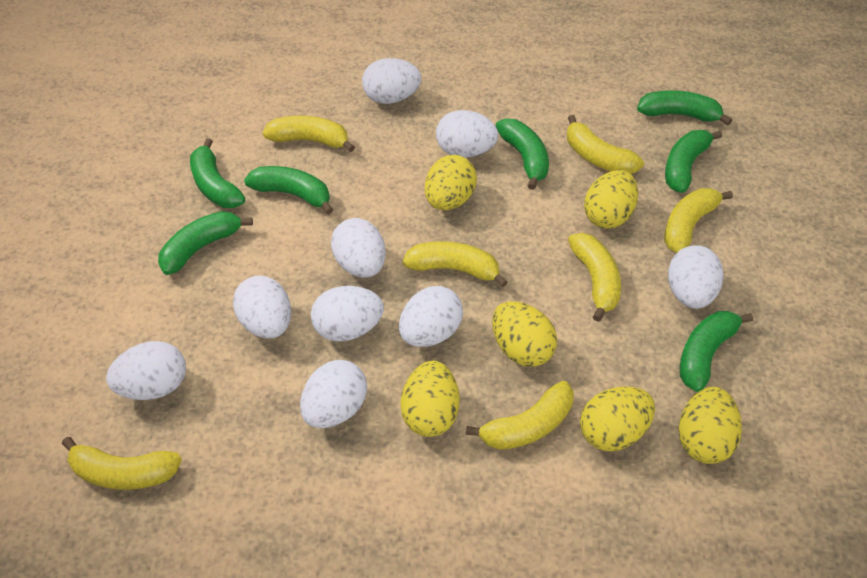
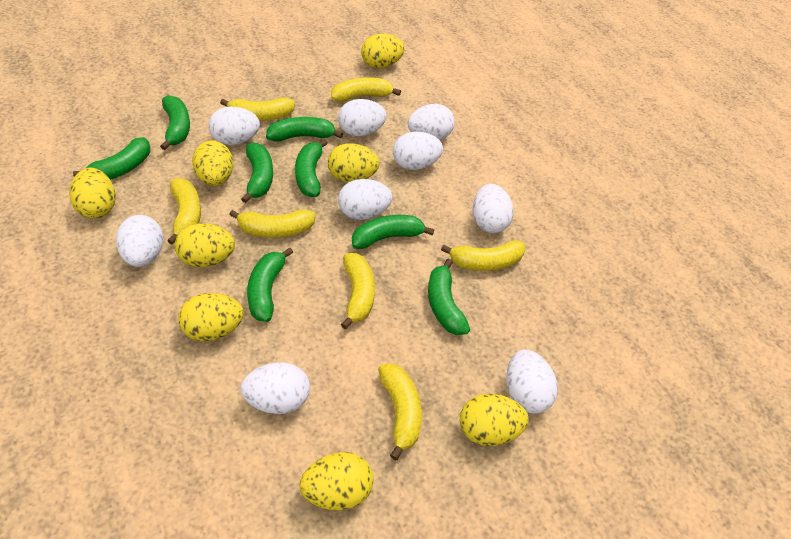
green banana: [158,211,253,275] [190,138,245,208] [244,166,333,214] [496,118,549,190] [637,90,732,125] [665,130,722,193] [680,311,753,392] = 7 -> [73,137,150,180] [160,95,190,150] [241,142,273,203] [247,247,293,322] [266,117,343,142] [295,139,328,197] [352,215,434,249] [428,258,470,335] = 8
yellow egg: [401,361,460,437] [425,155,477,210] [492,301,557,367] [580,386,655,451] [584,170,638,229] [679,387,742,464] = 6 -> [69,168,116,219] [175,223,235,267] [178,293,244,341] [192,141,234,186] [300,452,374,510] [328,143,380,182] [361,34,405,68] [460,394,529,446] = 8

